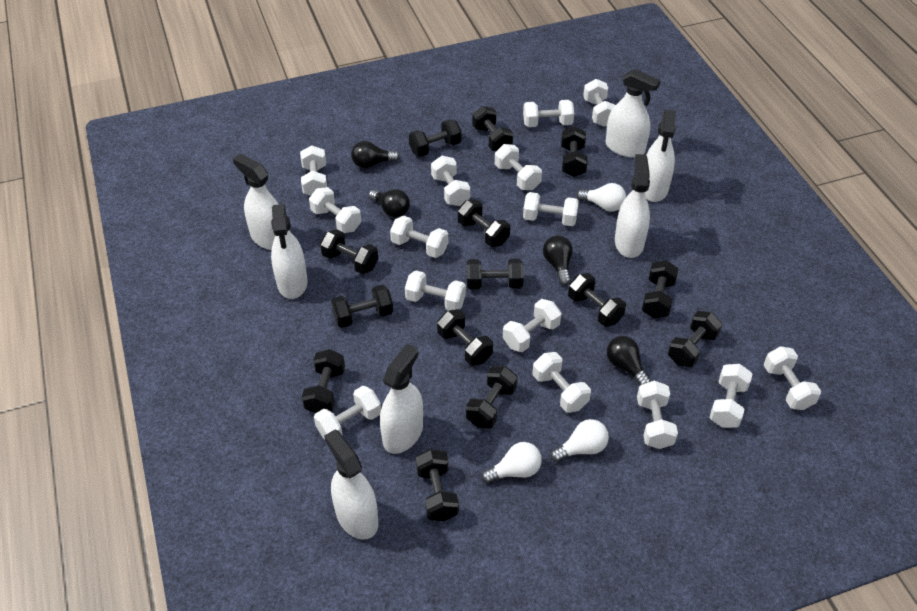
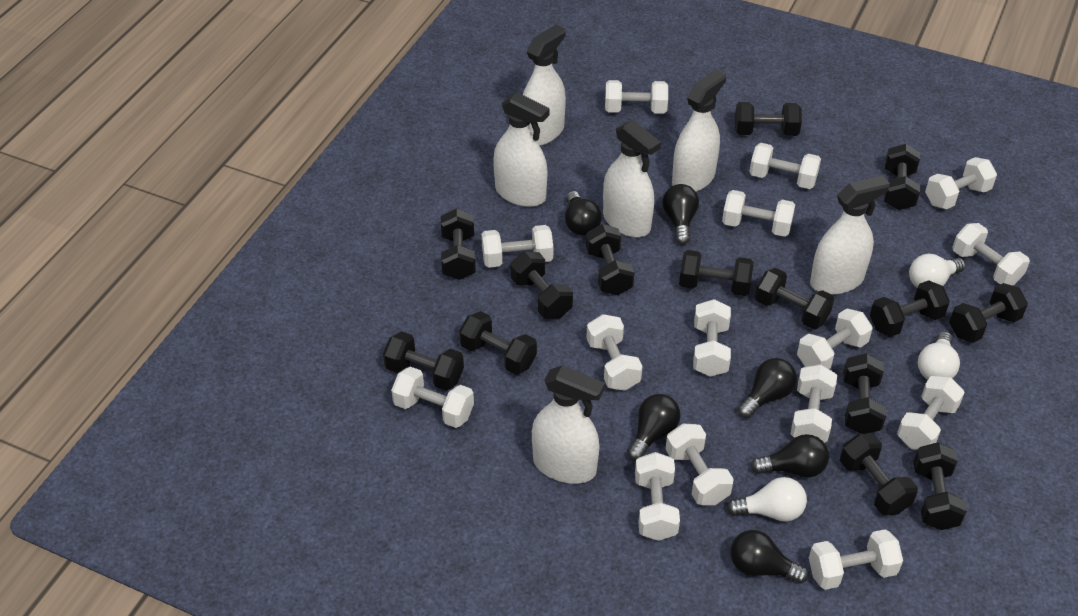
black light bulb: [351,141,400,168] [368,189,410,218] [543,235,573,285] [607,336,651,385] = 4 -> [565,191,602,236] [627,394,681,461] [663,184,699,245] [730,530,809,584] [738,358,797,418] [751,434,829,478] = 6
white spray bottle: [233,154,279,250] [271,204,307,299] [324,429,378,540] [380,344,423,454] [606,69,661,157] [615,154,650,258] [645,110,676,202] = 7 -> [493,92,550,207] [523,25,566,146] [532,365,605,484] [603,120,661,237] [672,70,726,192] [810,175,890,295] = 6

